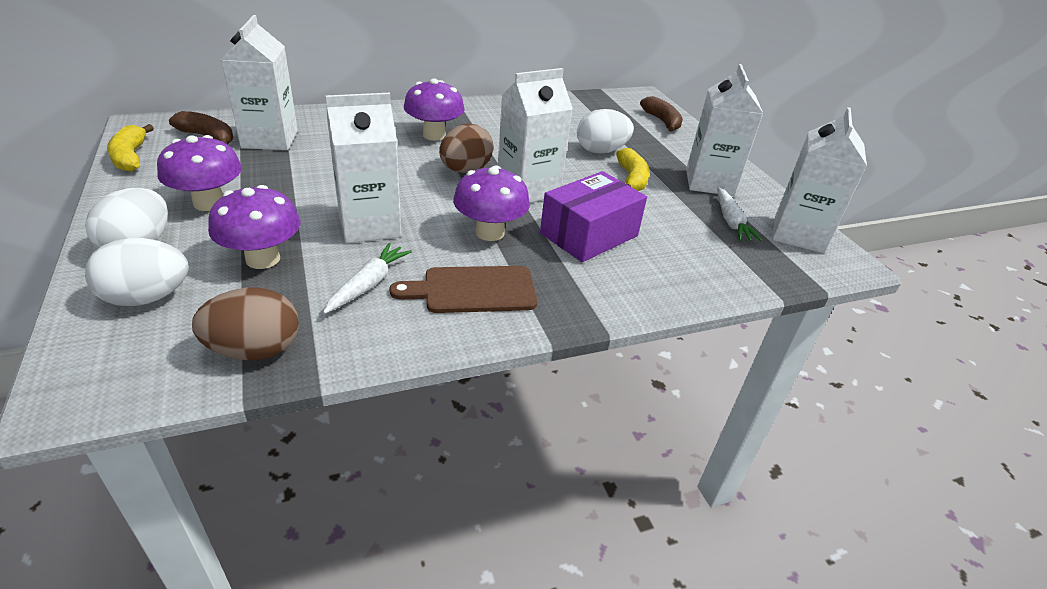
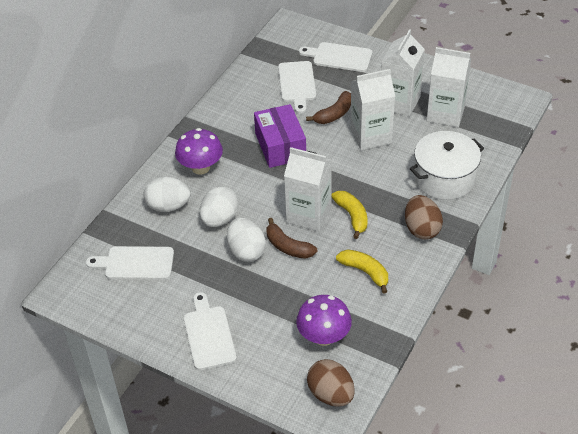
brown cutting board: [390,266,537,313] = 1 -> none = 0
purple mushroom: [157,135,242,211] [208,185,301,269] [404,78,465,141] [453,165,530,241] = 4 -> [175,128,223,175] [296,295,352,346] = 2
white carrot: [323,243,412,314] [717,187,763,241] = 2 -> none = 0
white carton: [221,15,298,150] [326,93,402,243] [498,68,573,203] [686,64,763,196] [772,107,867,253] = 5 -> [284,147,332,232] [350,69,395,150] [381,29,425,117] [427,47,471,127] = 4
white cutting board: none = 0 -> [86,246,174,280] [184,292,237,370] [278,61,316,113] [299,42,372,72] = 4
white pot: none = 0 -> [410,131,484,200] = 1

